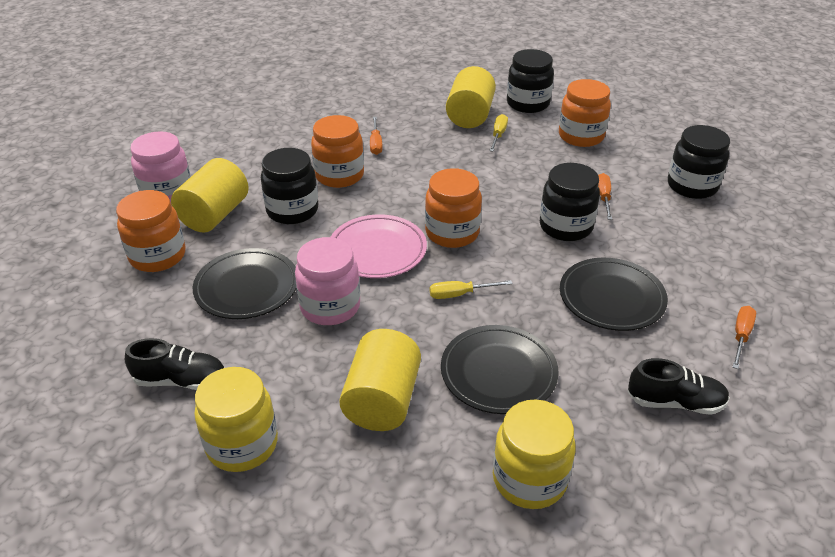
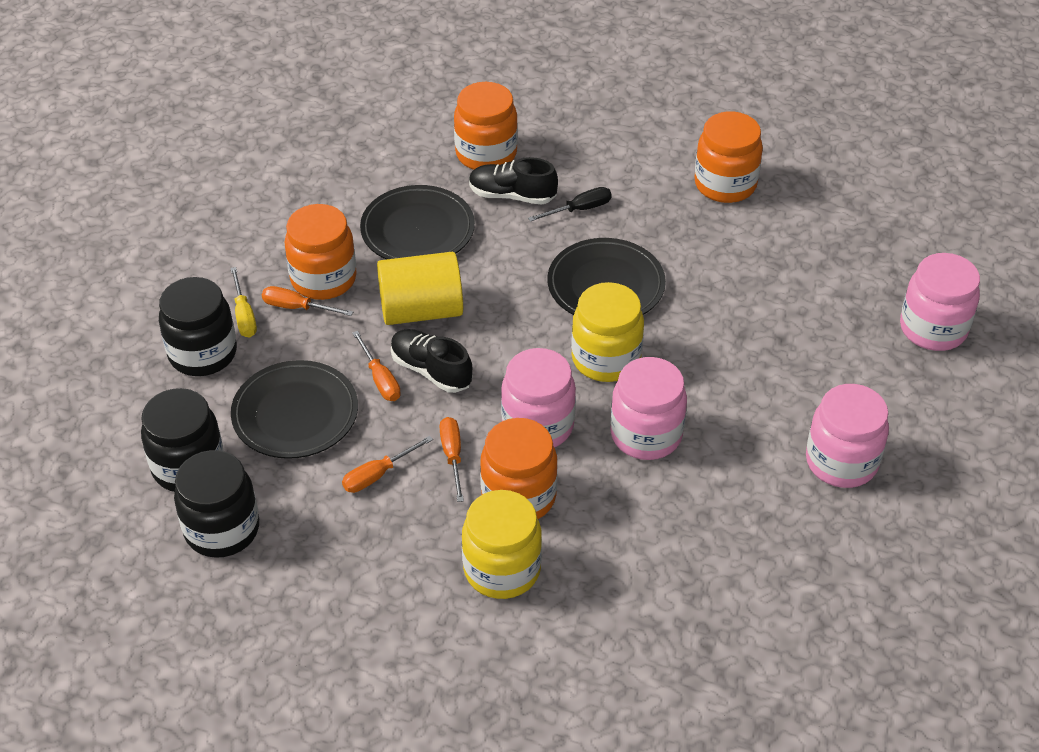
black jar: [261,148,319,224] [507,49,554,113] [540,163,600,241] [668,125,730,199] = 4 -> [141,388,224,492] [159,277,237,376] [174,450,259,558] = 3
black screwdriver: none = 0 -> [528,187,612,222] = 1
orange screwdriver: [370,117,383,155] [598,173,612,220] [732,306,756,369] = 3 -> [262,286,353,316] [342,436,433,493] [352,331,401,401] [440,417,464,502] = 4
pink jar: [130,131,191,202] [295,237,360,325] = 2 -> [501,348,576,448] [610,357,687,460] [806,384,889,488] [900,253,980,351] = 4
pink plate: [331,214,427,278] = 1 -> none = 0
yellow cylinder: [171,158,249,232] [339,329,421,431] [446,66,496,128] = 3 -> [377,252,463,325] = 1
yellow screwdriver: [430,280,513,299] [489,114,508,151] = 2 -> [230,267,257,338] = 1

